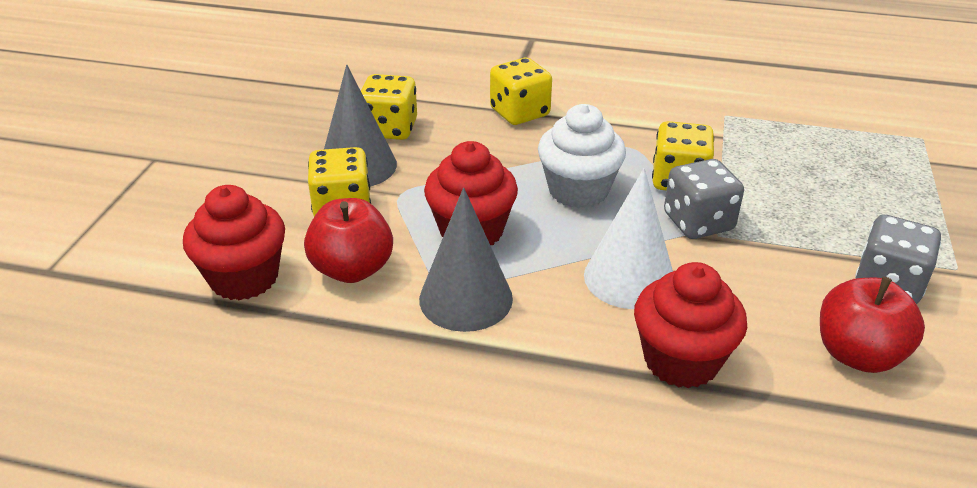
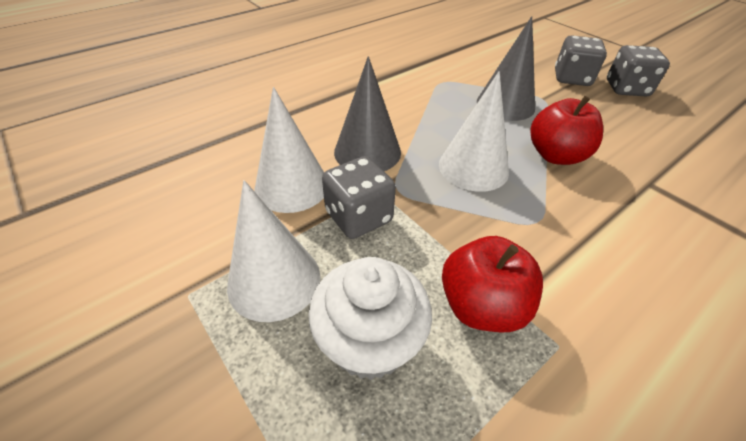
grey dice: [664,159,744,239] [855,215,941,304] = 2 -> [322,156,396,239] [555,35,607,86] [607,45,670,96] = 3
red cupcake: [183,185,285,300] [424,141,518,245] [634,262,747,388] = 3 -> none = 0
white cone: [584,168,673,309] = 1 -> [227,180,320,322] [254,87,324,213] [439,71,509,192] = 3
yellow dice: [308,147,371,216] [361,74,417,140] [490,58,552,125] [652,121,714,190] = 4 -> none = 0

